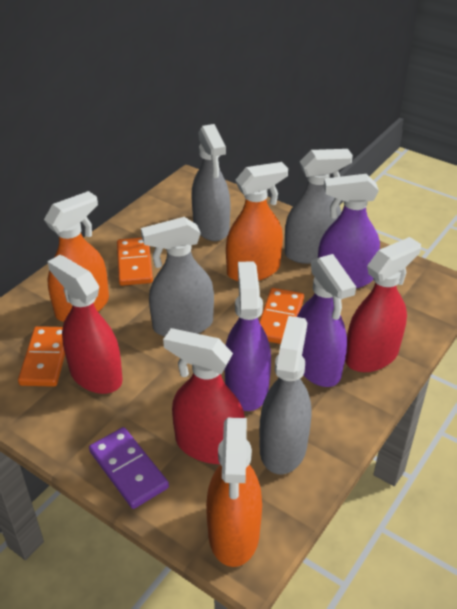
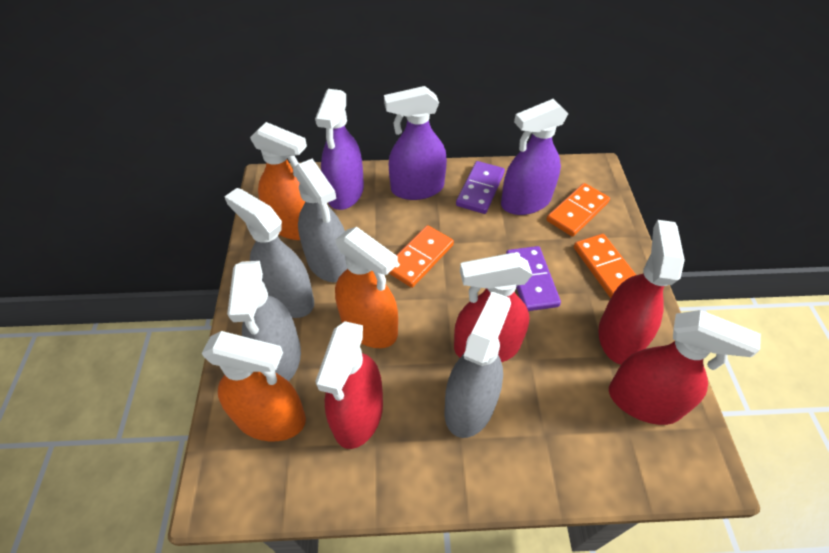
purple domino: [89,427,169,509] = 1 -> [456,161,505,214] [506,246,561,311] = 2
red spray bottle: [47,255,123,394] [163,328,245,464] [345,237,421,372] = 3 -> [315,321,383,449] [454,253,533,362] [598,220,685,365] [609,310,761,425] = 4

